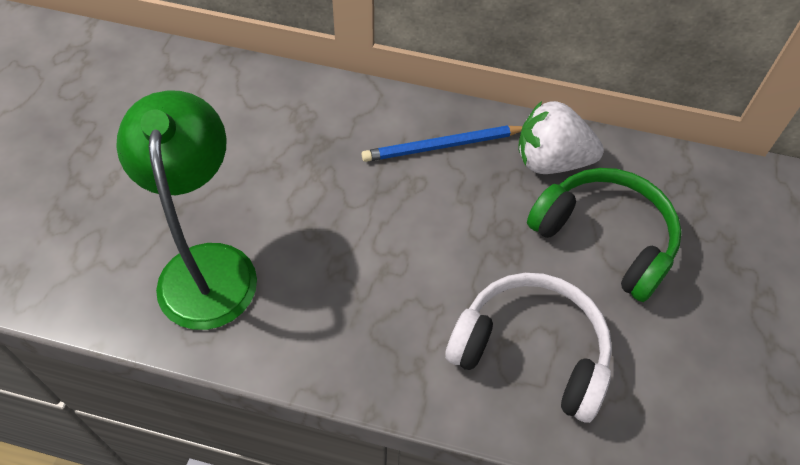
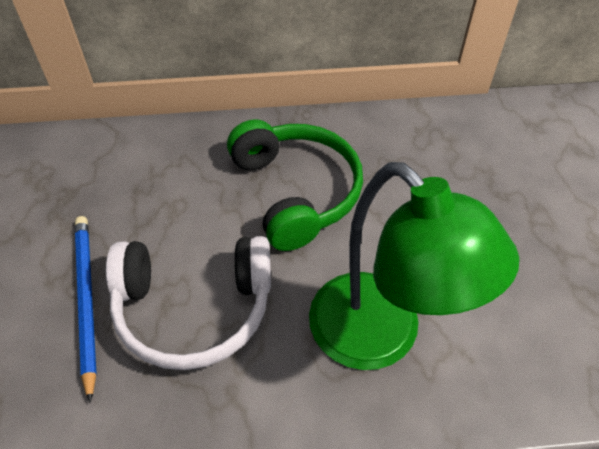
white strawberry: [518,101,604,174] = 1 -> none = 0

